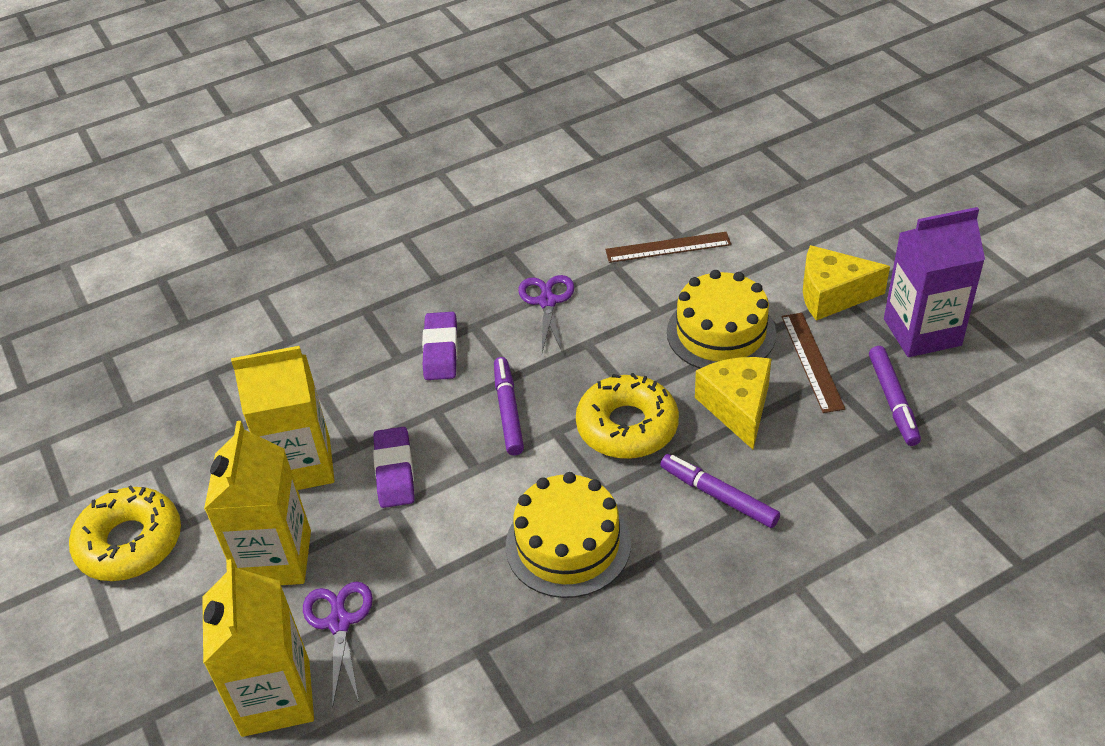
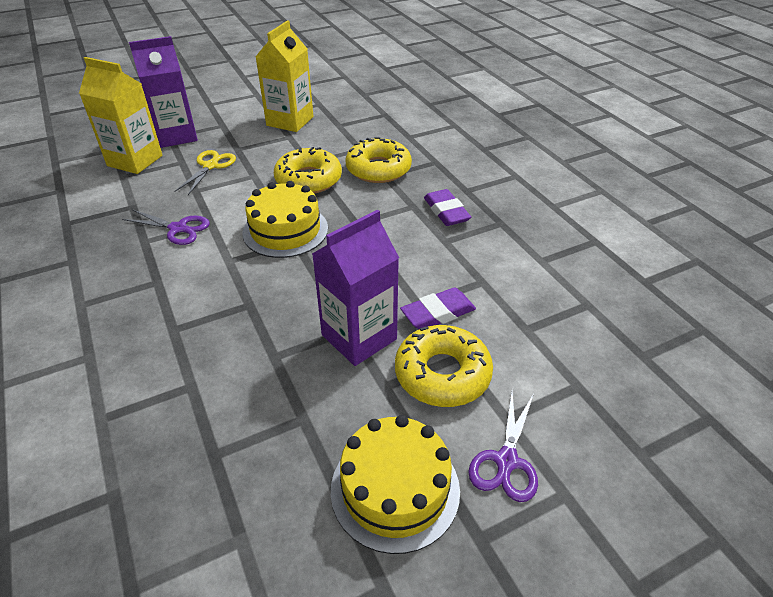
brown ruler: [605,232,731,263] [781,313,845,413] = 2 -> none = 0
purple carton: [884,207,985,357] = 1 -> [129,36,198,148] [312,209,399,366] = 2
purple marker: [494,357,524,455] [660,454,780,528] [869,346,921,446] = 3 -> none = 0
yellow carton: [202,559,314,737] [204,421,311,585] [231,346,334,490] = 3 -> [79,57,163,174] [255,20,313,132] = 2
yellow cheese: [695,357,771,449] [803,245,890,321] = 2 -> none = 0
yellow donut: [69,485,181,581] [576,373,679,459] = 2 -> [274,147,342,194] [346,137,412,183] [395,325,493,407] = 3
yellow scissors: none = 0 -> [174,150,236,195] = 1

